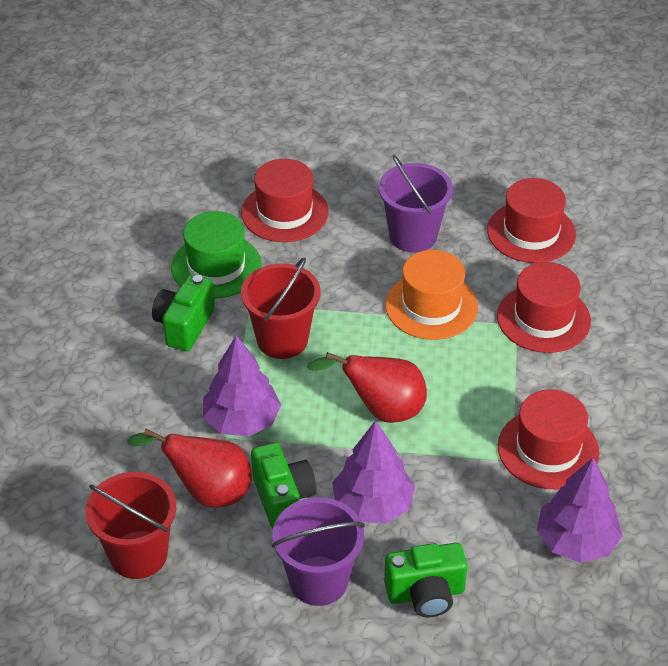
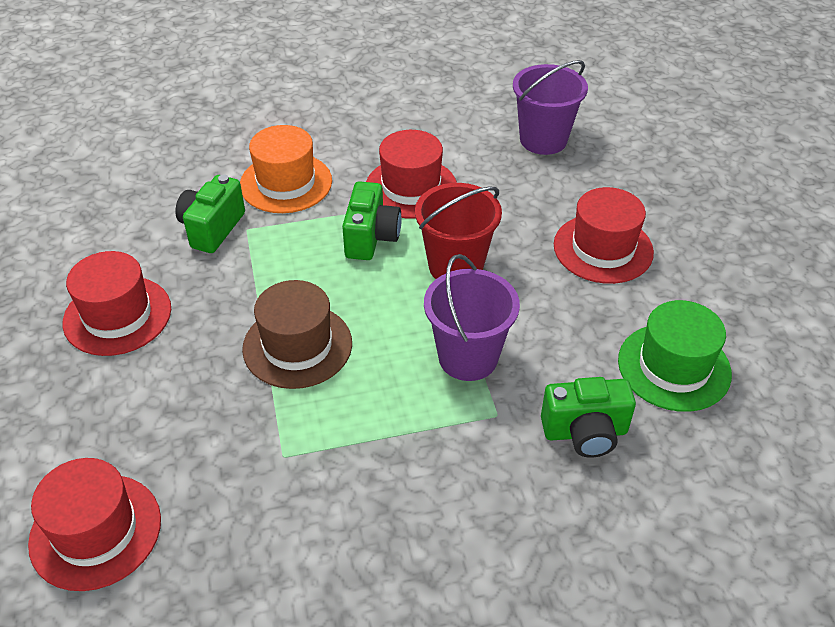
brown hat: none = 0 -> [242,280,352,389] = 1
purple tree: [203,335,281,437] [332,420,415,523] [537,458,622,563] = 3 -> none = 0
red bucket: [85,472,176,579] [241,257,321,359] = 2 -> [415,183,502,279] = 1
red pear: [127,428,252,508] [307,352,427,423] = 2 -> none = 0

